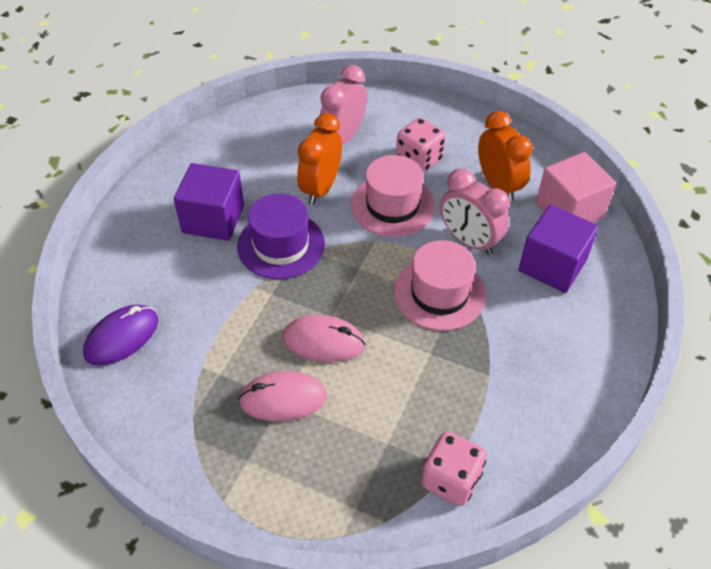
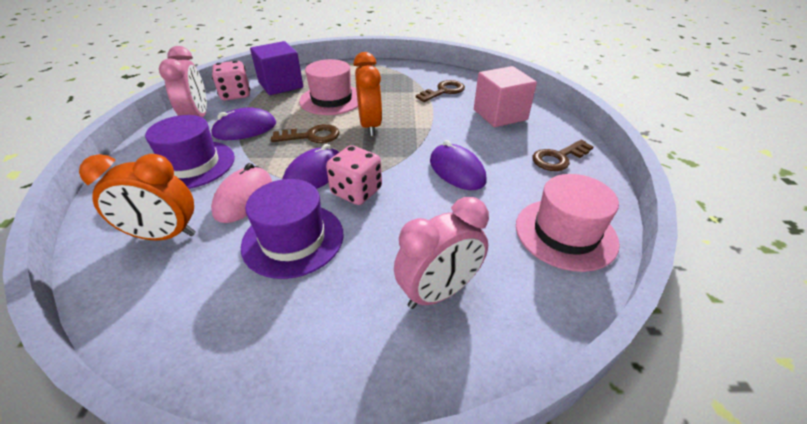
brown key: none = 0 -> [271,124,339,143] [416,80,465,102] [532,140,593,171] = 3
pink mouse: [238,371,327,421] [283,315,365,362] = 2 -> [211,163,272,223] = 1
purple cube: [174,163,244,241] [519,205,599,293] = 2 -> [250,41,303,95] = 1
purple hat: [237,194,325,279] = 1 -> [145,115,235,189] [241,179,344,279] = 2
purple mouse: [83,305,158,366] = 1 -> [210,107,276,140] [282,144,340,189] [430,140,487,190] = 3

